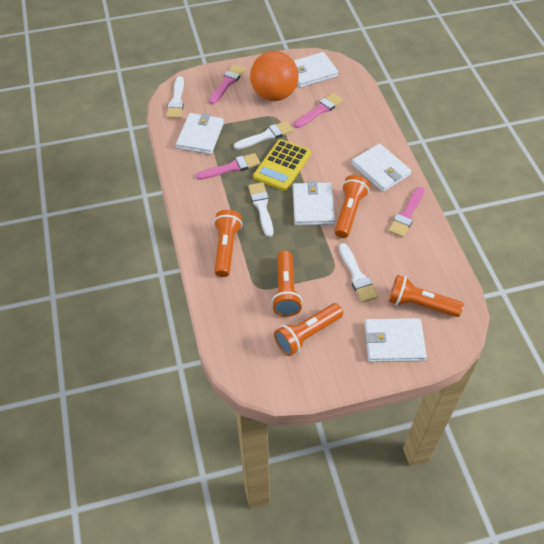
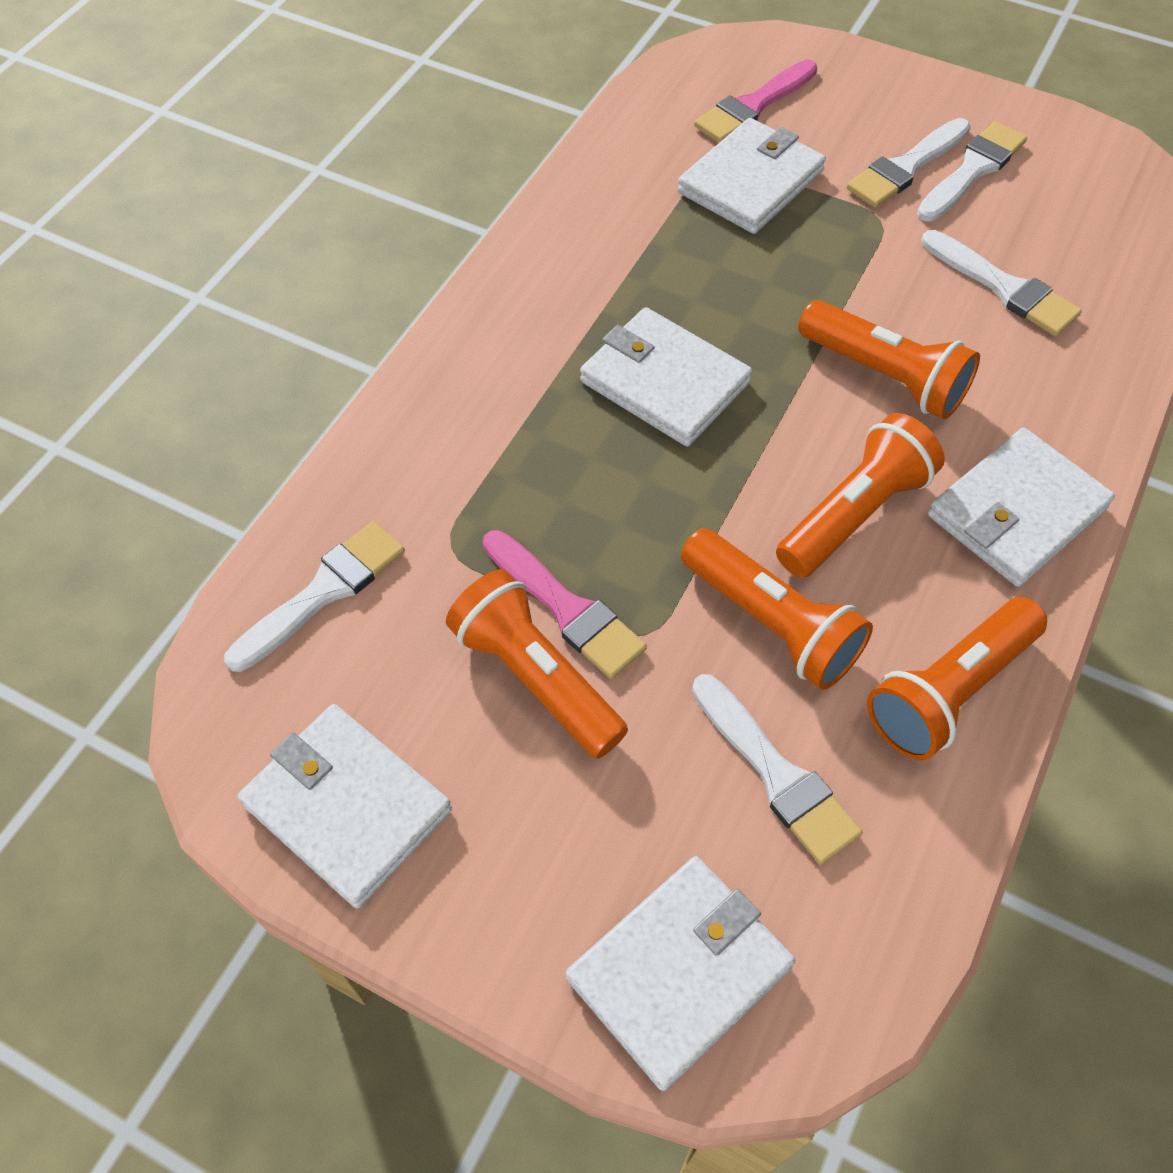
orange ball: [250,51,299,101] = 1 -> none = 0
pink brush: [196,153,260,180] [209,64,245,104] [294,93,343,128] [388,187,424,237] = 4 -> [483,530,647,679] [694,60,817,143] = 2
white brush: [166,76,184,118] [234,121,294,150] [248,182,273,237] [339,243,378,303] = 4 -> [224,521,405,672] [692,674,862,864] [847,118,971,208] [917,121,1027,222] [921,230,1082,336] = 5
yellow calculator: [253,139,311,191] = 1 -> none = 0

